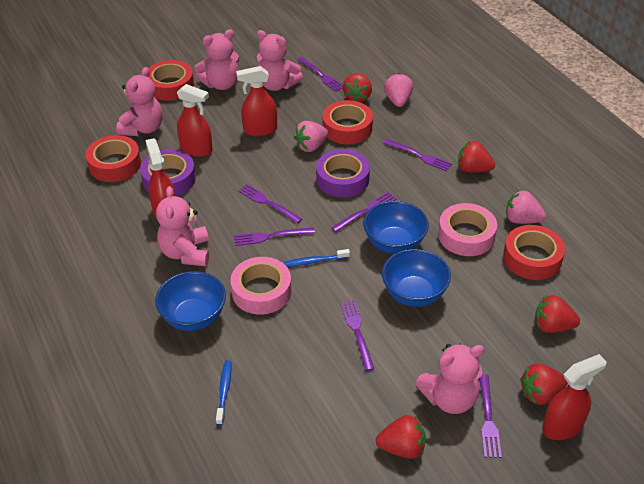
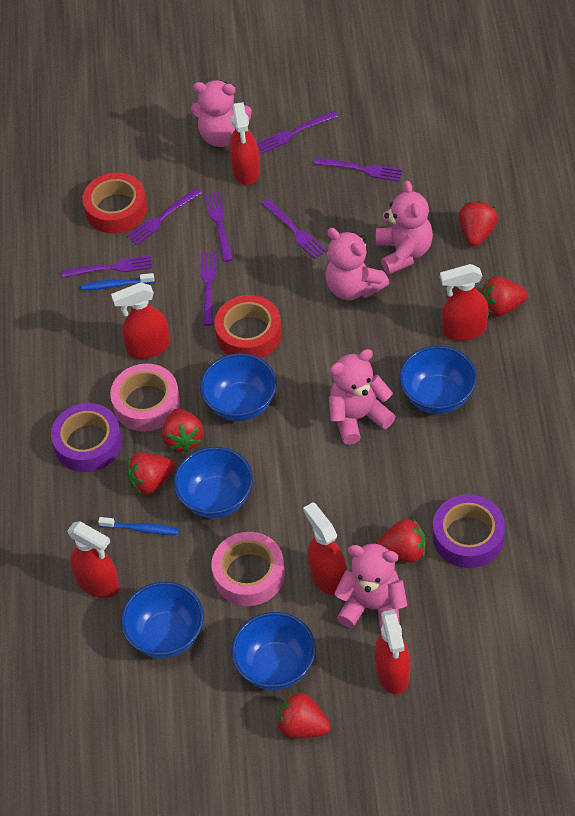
blue bowl: [155,271,226,331] [363,201,429,254] [382,249,451,307] = 3 -> [121,582,204,658] [174,447,253,518] [200,353,277,421] [231,612,316,690] [399,346,477,414] = 5
pink strawberry: [294,121,329,152] [384,73,413,107] [506,190,546,224] = 3 -> none = 0
red spray bottle: [145,138,176,219] [177,84,213,157] [236,66,277,136] [542,354,607,440] = 4 -> [67,521,120,598] [111,282,170,359] [229,102,260,185] [303,502,347,596] [375,610,410,694] [440,264,488,341] = 6
red strawberry: [343,73,372,102] [376,415,426,459] [458,141,495,172] [520,364,568,405] [535,295,580,333] = 5 -> [126,453,175,495] [162,408,203,452] [277,692,331,738] [376,519,426,562] [459,201,498,246] [481,276,528,317] = 6
red tape: [86,135,141,182] [149,60,194,101] [323,100,373,144] [503,225,565,280] = 4 -> [82,172,147,234] [214,295,282,358] = 2

